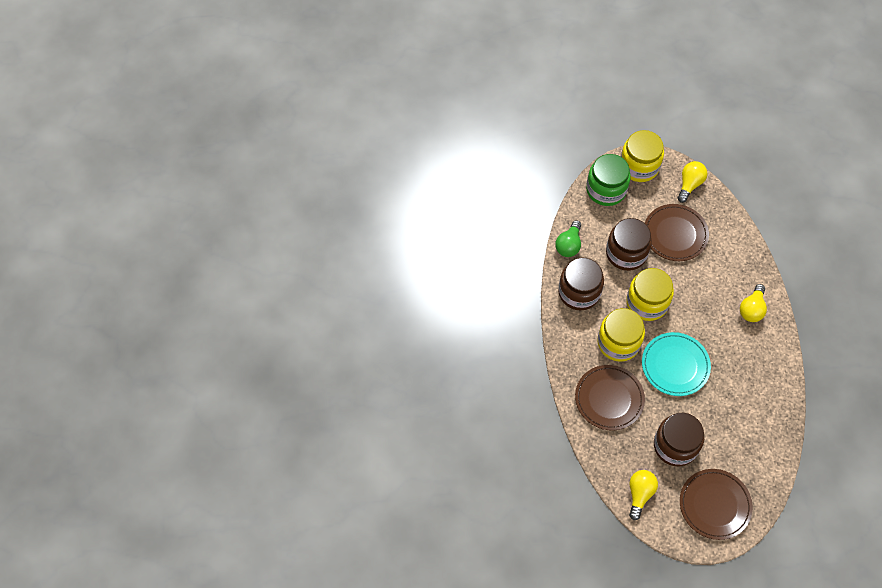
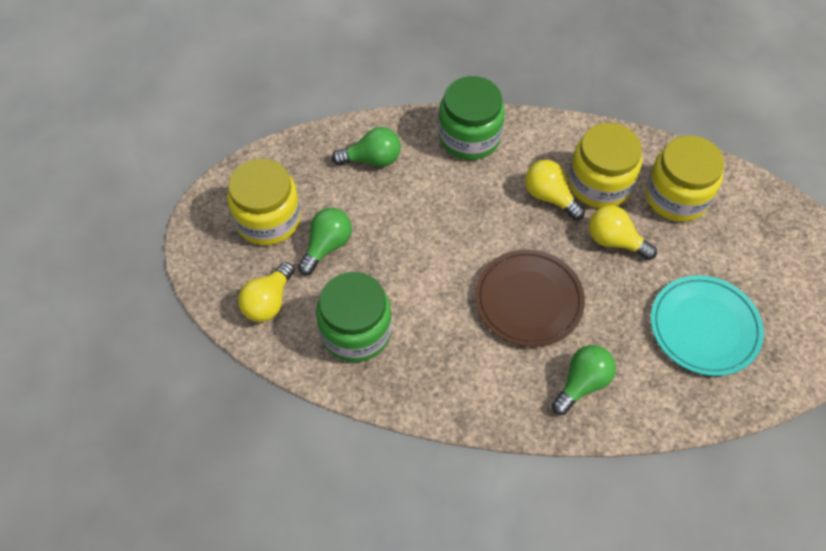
brown jar: [558,257,604,310] [606,218,652,271] [654,413,704,466] = 3 -> none = 0
brown plate: [575,365,645,430] [645,204,709,261] [680,469,753,540] = 3 -> [475,249,585,347] = 1
green jar: [586,154,631,206] = 1 -> [316,272,392,362] [438,76,505,160] = 2
green light bulb: [555,220,581,257] = 1 -> [298,208,352,275] [332,127,401,167] [552,345,616,415] = 3

